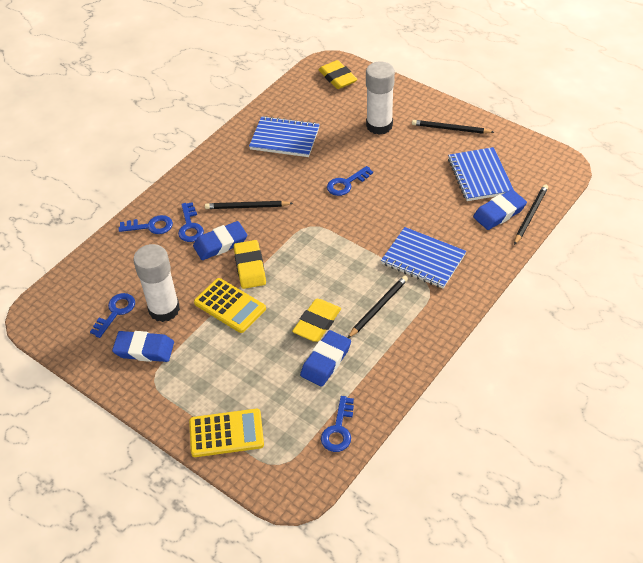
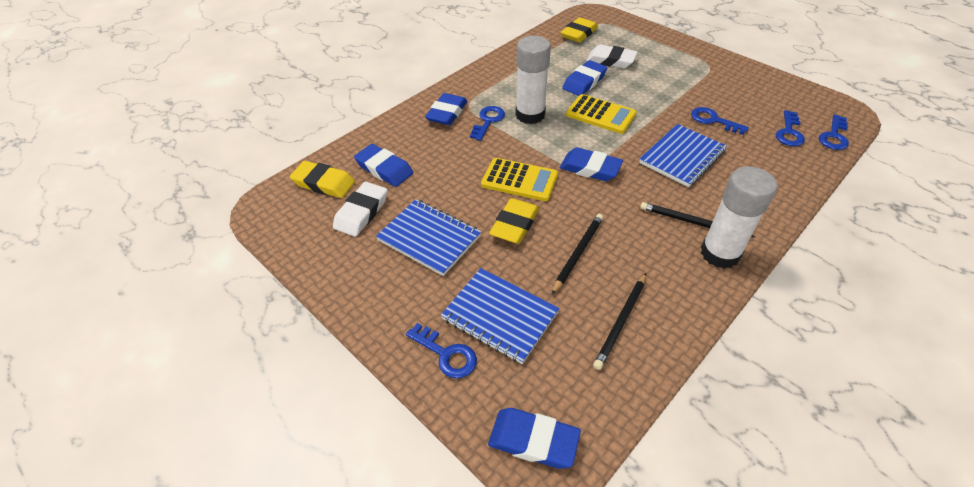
black pencil: [205,201,293,209] [348,276,408,338] [412,120,494,134] [514,184,548,245] = 4 -> [552,214,603,294] [593,273,646,370] [640,202,755,237] = 3
blue eraser: [112,331,174,362] [193,221,247,260] [300,330,351,387] [473,189,527,230] = 4 -> [354,144,413,187] [425,93,467,125] [488,408,581,469] [560,147,623,181] [562,60,607,96] = 5
white eraser: none = 0 -> [333,182,388,237] [586,45,638,68] = 2

